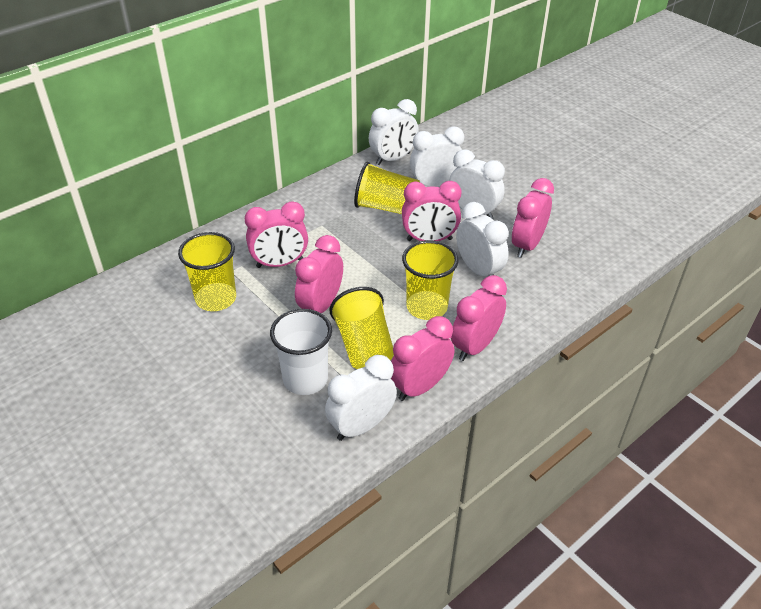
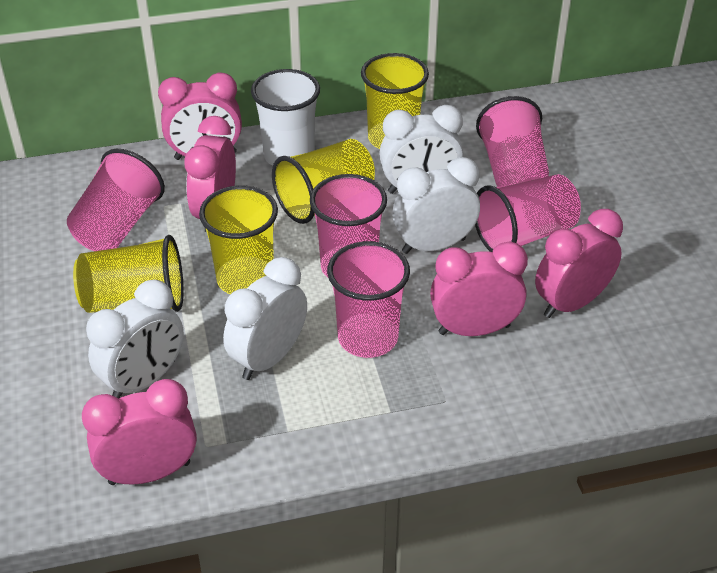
pink clock: [245,201,308,268] [295,235,343,313] [391,316,454,401] [402,181,462,241] [451,275,507,361] [512,178,554,258] = 6 -> [82,379,197,485] [158,73,242,160] [184,116,236,232] [430,241,528,336] [535,209,623,318] = 5
pink cup: none = 0 -> [67,149,165,251] [310,174,387,277] [327,241,410,358] [475,174,581,252] [476,96,549,187] = 5
white clock: [325,355,397,441] [369,99,419,165] [410,127,464,187] [449,149,505,219] [456,202,509,276] = 5 -> [86,280,184,399] [223,257,307,380] [379,105,463,194] [392,157,480,254] = 4

